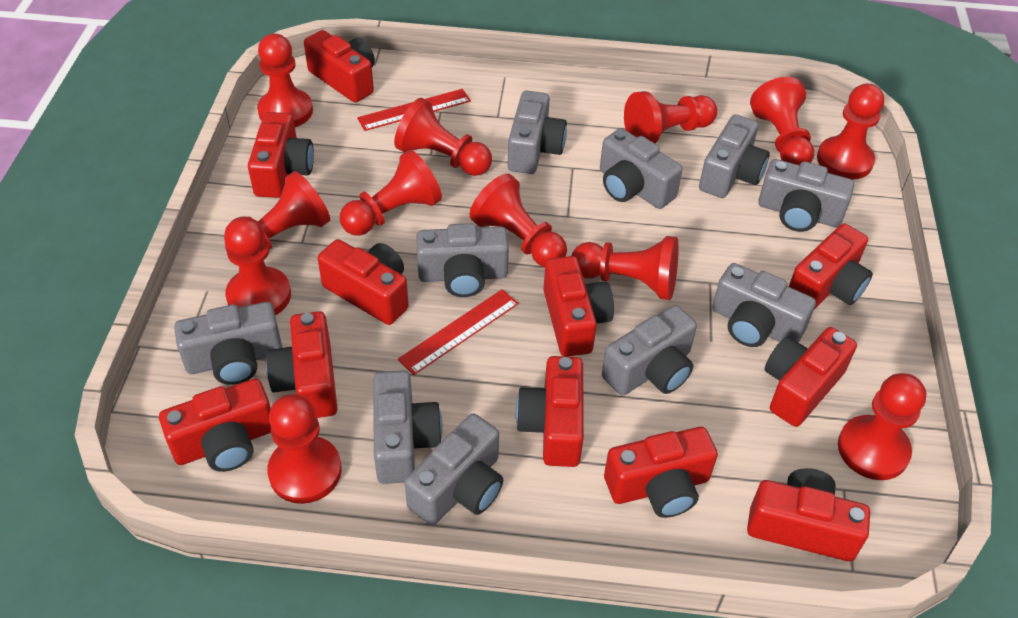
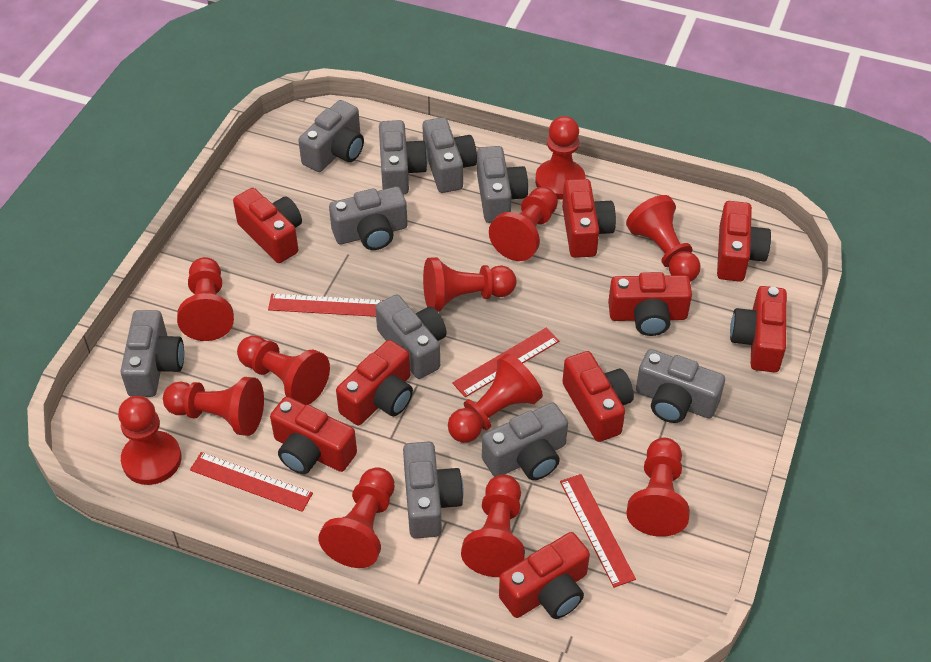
red camera: [159,378,271,472] [248,112,314,198] [266,311,338,418] [304,30,375,103] [318,239,409,325] [516,356,584,467] [543,256,614,357] [604,427,718,518] [747,468,870,561] [765,327,857,427] [789,223,873,310] = 11 -> [233,188,302,263] [270,397,357,474] [336,340,413,425] [499,532,590,619] [562,179,616,258] [562,351,634,442] [608,272,692,336] [717,201,771,282] [730,286,787,372] = 9
red ruler: [357,89,471,131] [398,289,519,375] = 2 -> [190,452,313,512] [268,294,383,317] [452,328,559,397] [560,474,636,588] = 4

